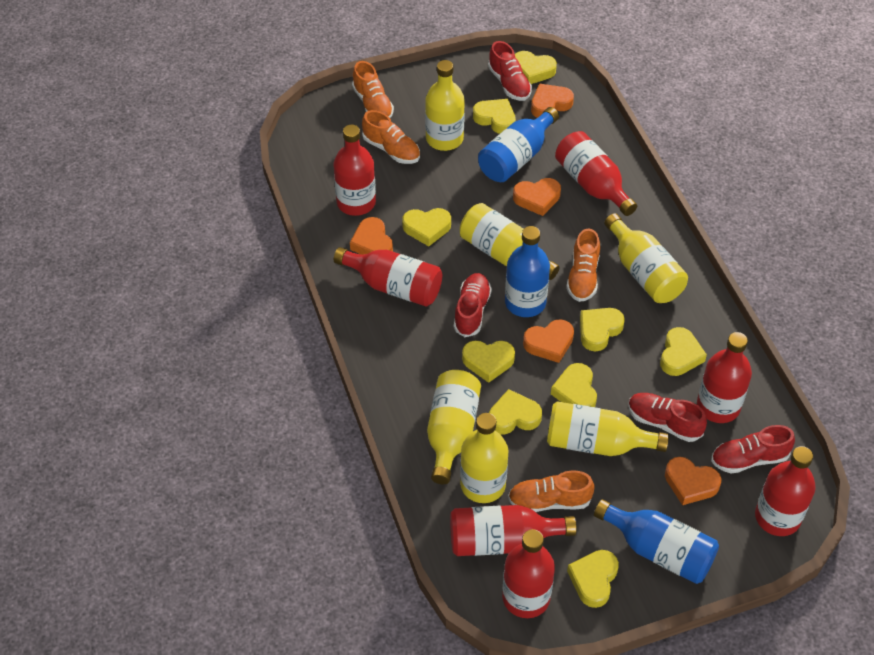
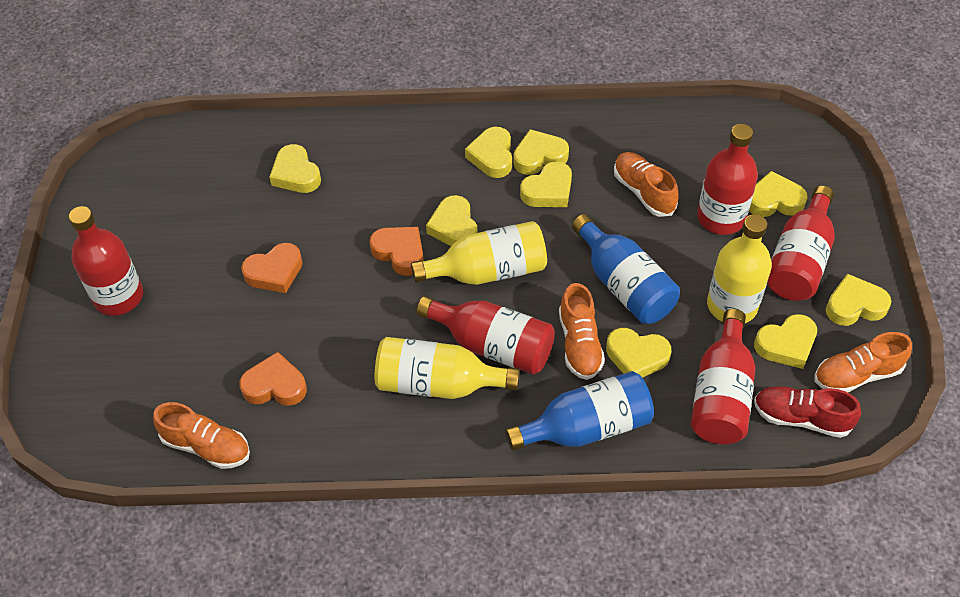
blue bottle: [478,107,559,182] [505,226,550,317] [594,499,719,584] = 3 -> [505,371,654,451] [572,214,680,324] = 2
orange heart: [350,217,393,255] [513,178,561,216] [523,319,574,363] [531,84,574,118] [665,457,722,505] = 5 -> [239,352,307,406] [241,243,303,293] [369,227,424,276] = 3
red bottle: [333,125,376,216] [334,247,442,307] [450,505,576,556] [502,529,555,618] [555,131,637,216] [697,332,752,423] [755,446,816,536] = 7 -> [69,206,143,316] [416,296,555,375] [691,309,755,444] [697,124,758,235] [767,186,835,301] = 5
red shoe: [454,273,492,337] [488,41,532,101] [628,393,707,442] [711,425,795,474] = 4 -> [754,386,861,438] = 1
yellow bottle: [425,60,465,151] [427,370,481,484] [460,203,560,280] [460,413,509,503] [547,401,669,456] [604,213,688,303] = 6 -> [374,337,520,399] [411,221,547,285] [707,214,772,323] = 3

